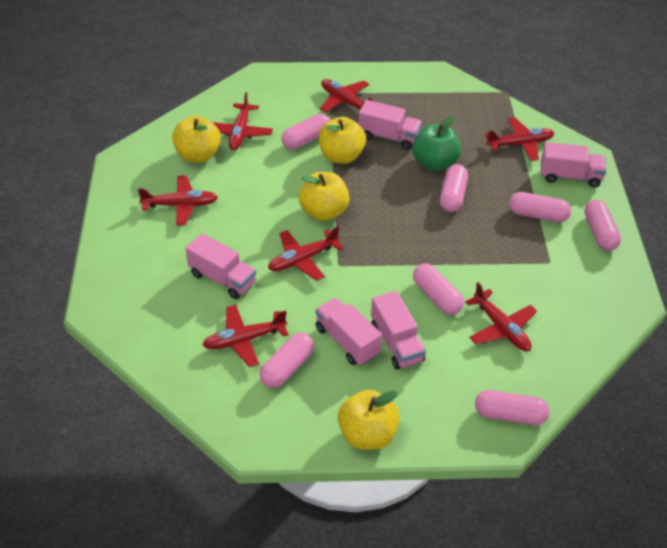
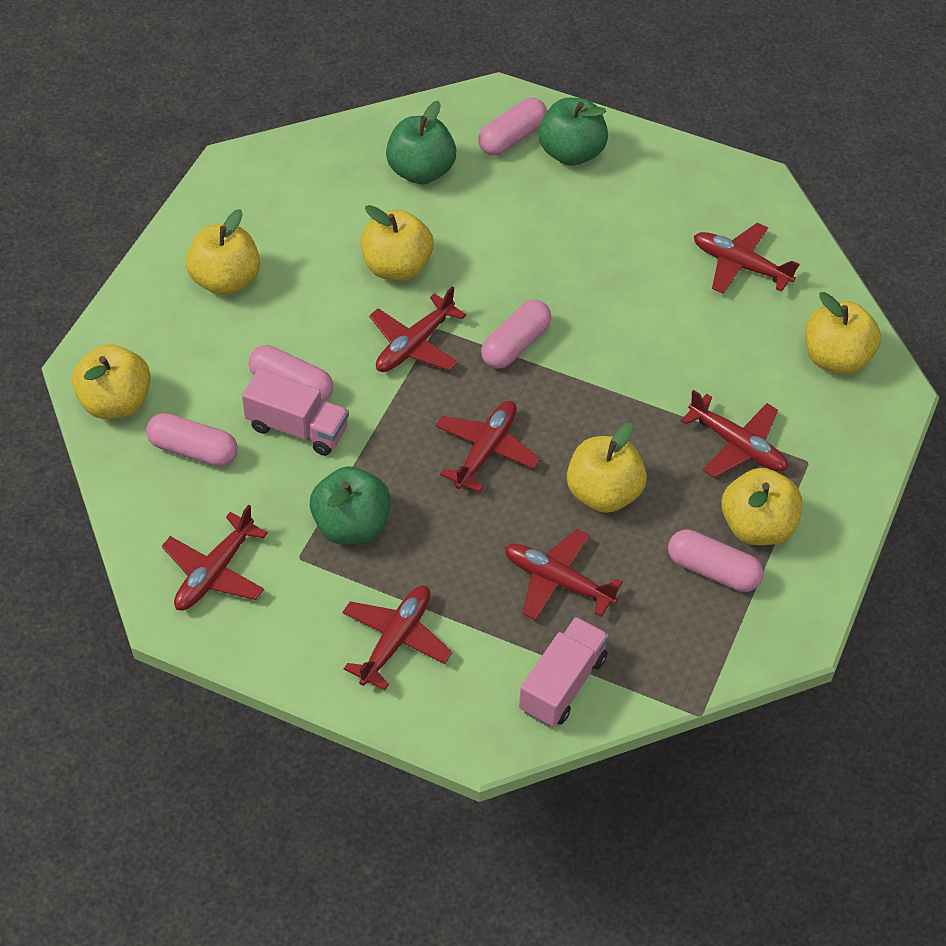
green apple: [412,115,461,171] = 1 -> [310,466,391,545] [386,101,456,184] [539,98,608,166] = 3
pink capsule: [260,333,314,388] [281,113,330,150] [413,263,464,315] [440,164,468,212] [475,390,549,425] [509,192,571,222] [584,200,621,251] = 7 -> [146,413,238,467] [248,345,333,403] [478,98,547,156] [481,300,552,369] [668,529,764,592] = 5
pink truck: [185,233,256,299] [315,298,382,365] [358,100,422,150] [371,291,426,370] [541,142,607,188] = 5 -> [242,369,349,456] [519,617,609,727] = 2
yellow apple: [172,116,221,163] [299,172,350,221] [319,117,366,164] [338,389,400,450] = 4 -> [72,344,150,419] [186,209,260,295] [361,205,434,281] [567,423,647,513] [722,468,802,545] [805,292,881,374] = 6

